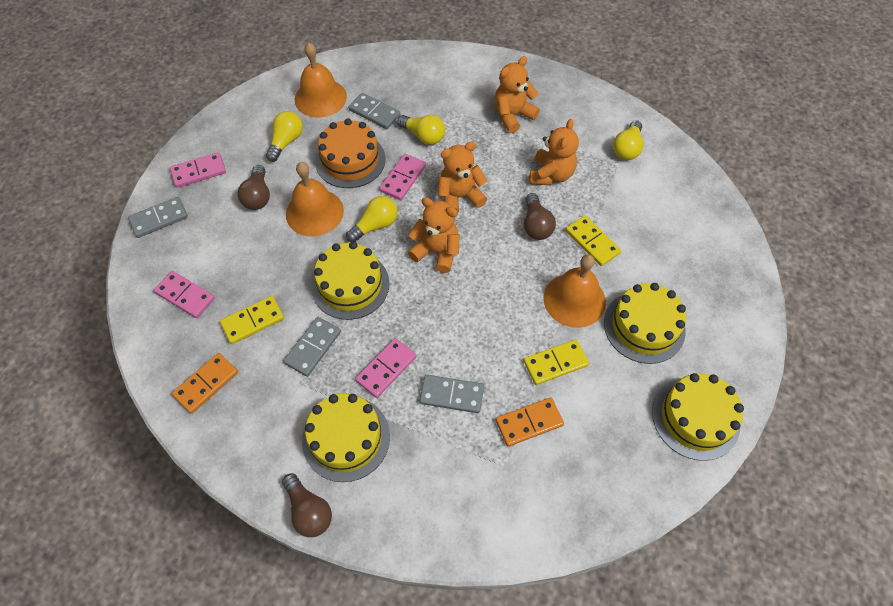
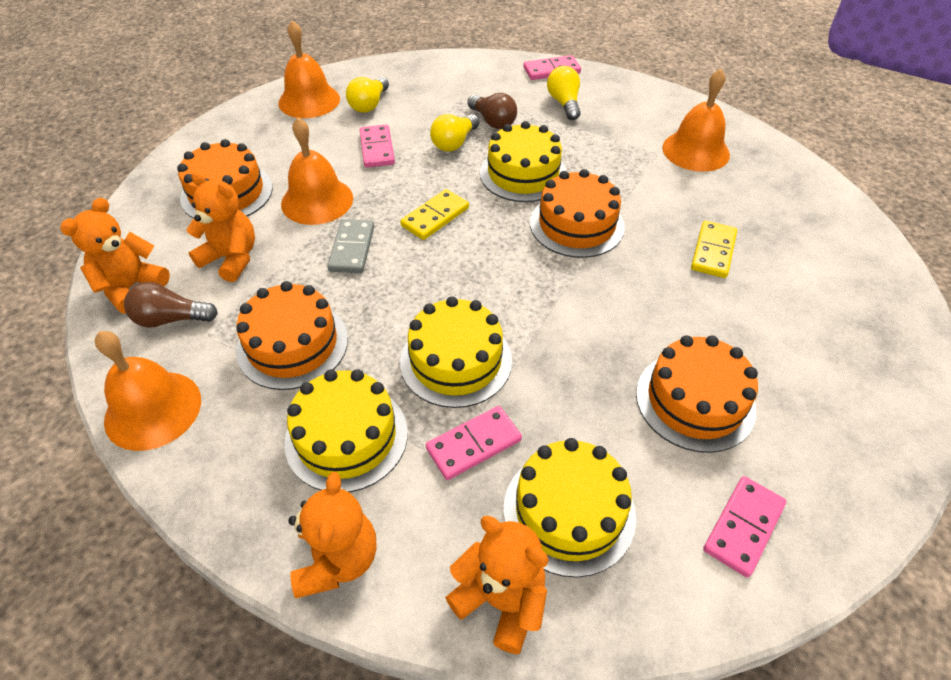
brown light bulb: [238,165,270,210] [282,473,332,537] [524,193,556,240] = 3 -> [124,282,218,328] [468,93,517,129] = 2
grey domino: [128,197,188,238] [284,317,341,377] [349,93,400,129] [420,375,484,413] = 4 -> [327,219,374,273] = 1
orange bell: [286,162,344,236] [295,42,347,118] [544,254,606,328] = 3 -> [95,331,201,451] [278,20,340,118] [281,117,353,225] [662,69,730,172] = 4
orange cake: [315,118,386,188] = 1 -> [177,139,273,219] [236,281,348,390] [530,169,625,258] [636,335,758,453] = 4
orange domino: [172,353,238,414] [496,397,564,447] = 2 -> none = 0
yellow domino: [220,296,284,344] [524,340,589,385] [566,216,621,266] = 3 -> [400,189,469,240] [691,221,737,278] = 2
yellow light bulb: [266,111,303,162] [346,196,398,242] [397,115,445,145] [613,120,644,160] = 4 -> [346,77,389,113] [430,114,479,151] [547,66,581,120] = 3

